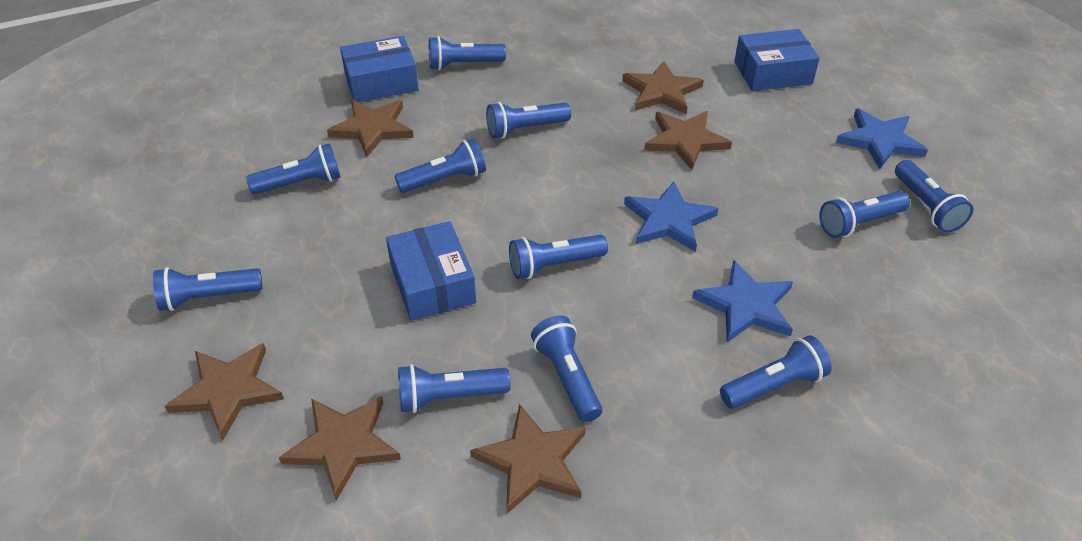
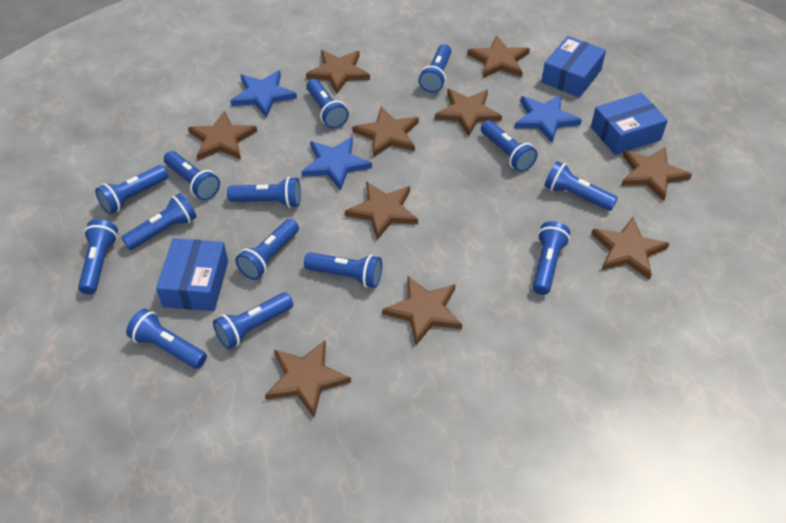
blue flashlight: [153,267,263,311] [246,143,341,194] [395,138,486,193] [398,364,511,413] [429,36,506,70] [486,102,571,139] [509,234,608,279] [531,315,602,422] [720,335,832,409] [819,191,910,238] [895,160,973,233] = 11 -> [78,219,118,295] [95,165,168,214] [121,193,196,250] [126,308,207,369] [164,151,220,200] [213,292,293,349] [227,177,301,208] [235,219,299,280] [304,252,382,288] [307,79,349,129] [419,44,451,93] [481,120,537,172] [533,221,570,295] [544,161,618,211] = 14
brown star: [165,343,284,441] [279,396,401,501] [327,100,414,157] [470,404,586,514] [622,61,703,114] [644,111,732,170] = 6 -> [188,111,257,160] [265,340,351,417] [306,50,370,94] [345,182,418,240] [353,107,419,157] [382,276,462,345] [435,89,502,137] [467,35,530,78] [592,217,670,280] [621,147,692,201] = 10

